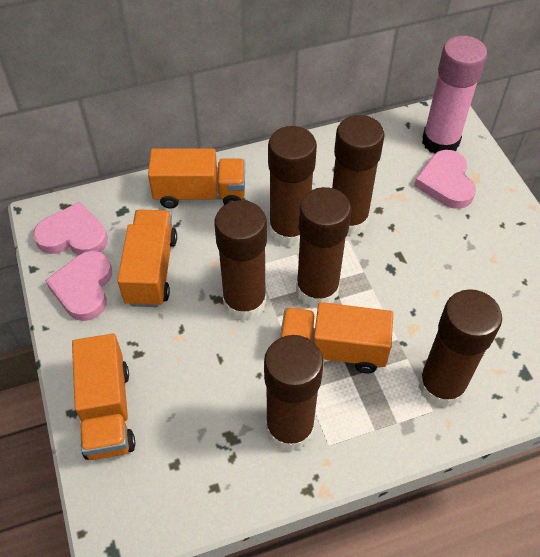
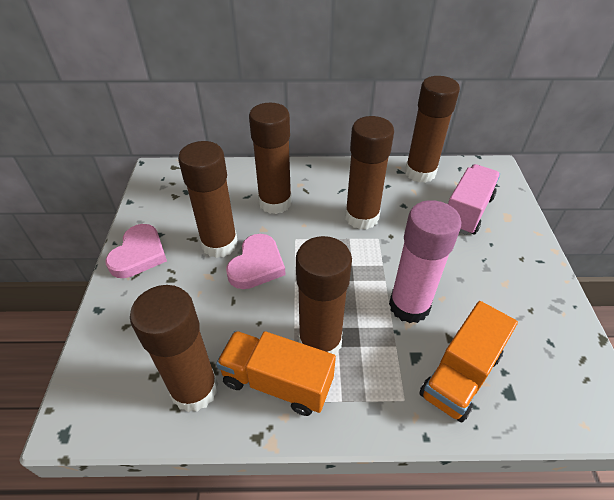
orange truck: [72,334,135,460] [117,210,177,307] [148,148,245,209] [280,302,393,373] = 4 -> [216,331,336,416] [419,301,518,422] = 2
pink heart: [33,202,108,255] [45,251,112,321] [414,150,476,209] = 3 -> [105,224,167,278] [226,234,286,289] = 2
pink truck: none = 0 -> [448,164,500,235] = 1

